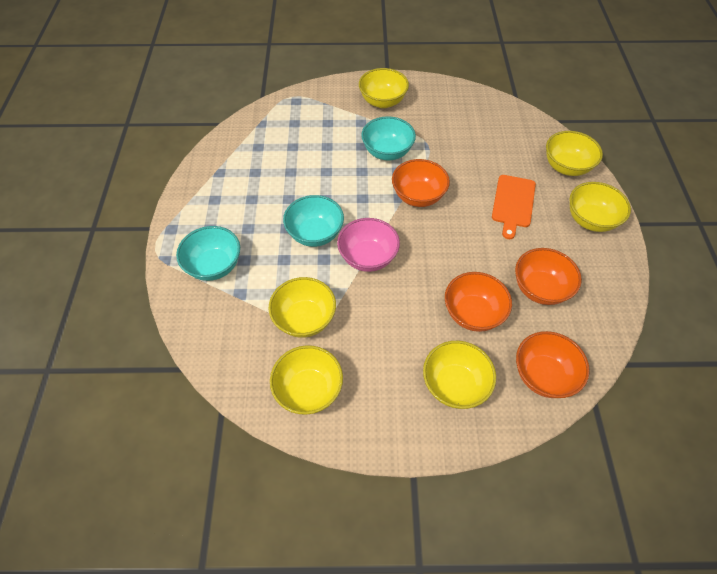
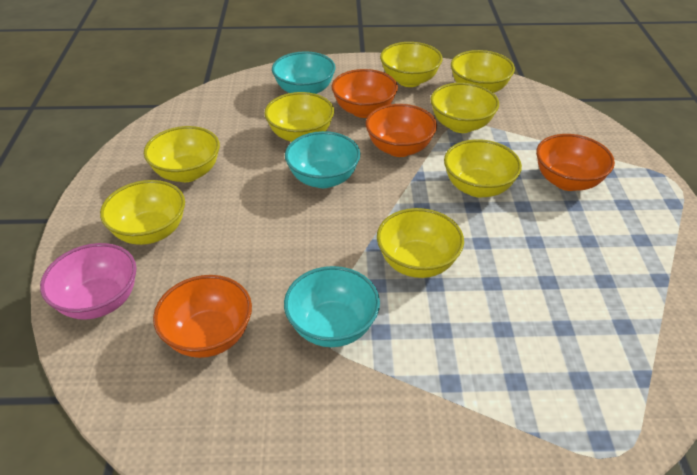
orange cutting board: [492,175,536,239] = 1 -> none = 0
yellow bowl: [268,277,336,338] [270,345,343,415] [359,68,409,108] [423,341,496,409] [546,131,603,176] [569,182,631,232] = 6 -> [100,180,185,245] [144,126,220,182] [264,92,334,142] [377,208,464,278] [380,42,443,87] [430,83,499,133] [444,139,522,198] [451,50,515,93] = 8

